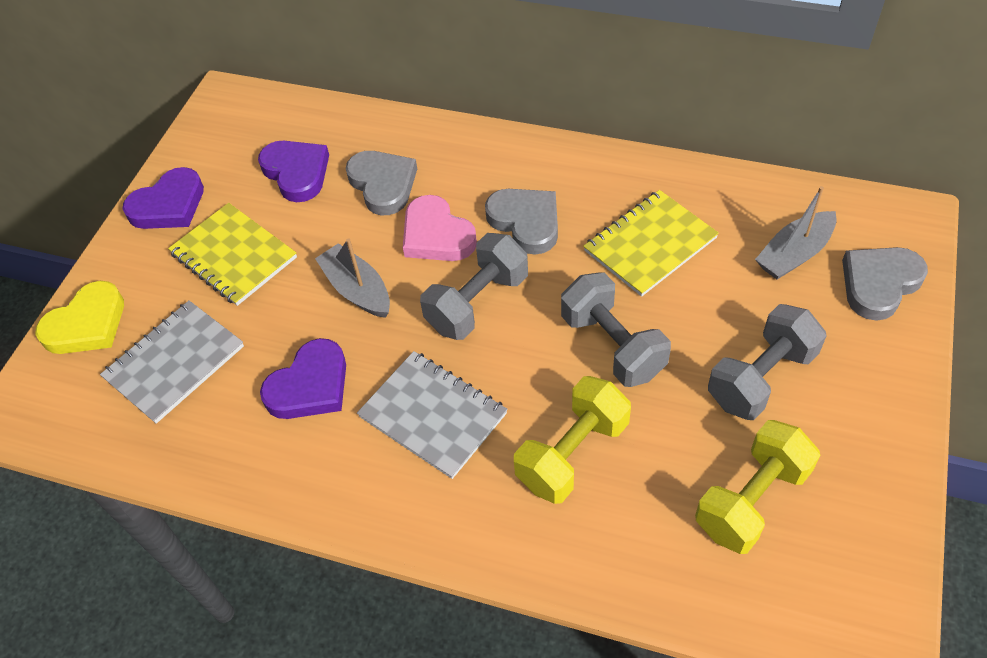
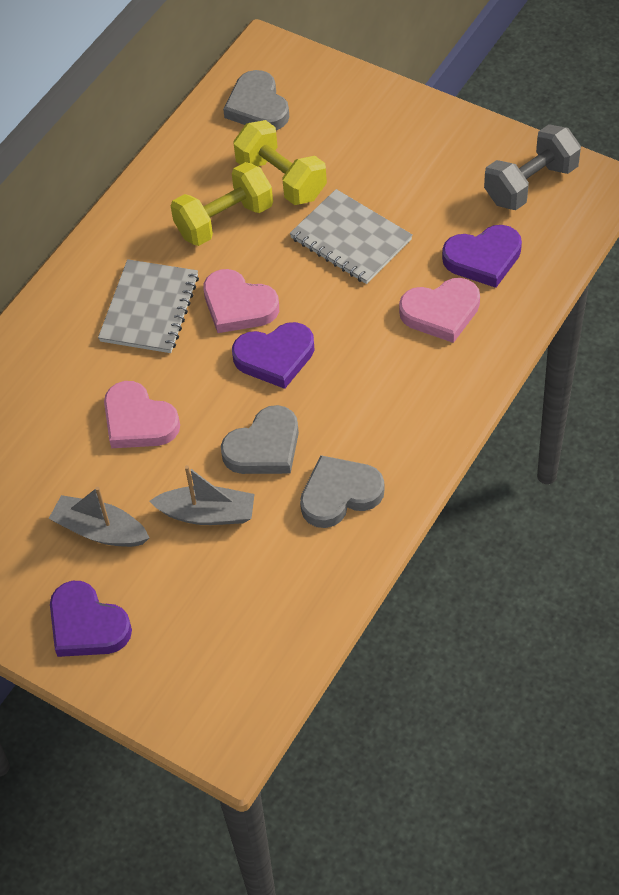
grey dumbbell: [420,233,528,340] [561,273,671,387] [708,304,827,420] = 3 -> [484,124,581,210] = 1
pink heart: [403,195,477,261] = 1 -> [104,381,180,448] [203,269,279,333] [399,278,480,343] = 3
yellow heart: [36,281,124,354] = 1 -> none = 0
yellow notebook: [168,203,297,306] [583,190,719,297] = 2 -> none = 0

